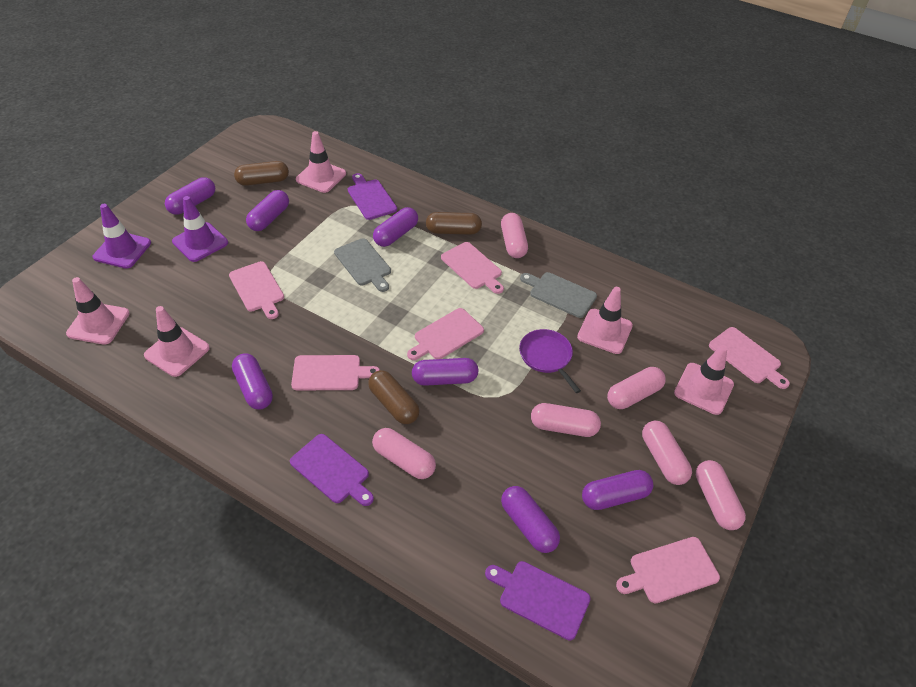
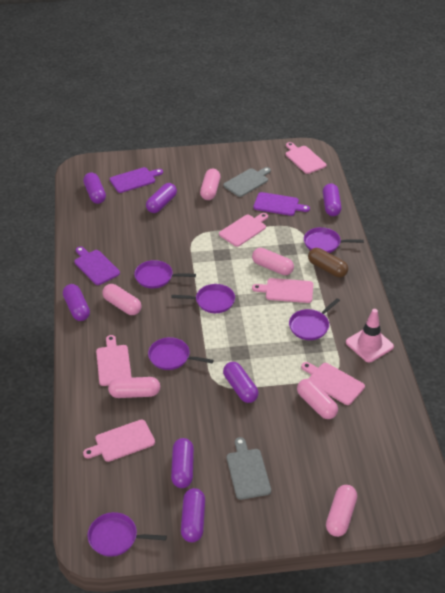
brown capsule: [234,161,289,186] [368,370,420,424] [426,212,482,235] = 3 -> [308,248,348,277] = 1
pink traffic cone: [66,277,130,345] [144,306,210,377] [296,131,346,193] [577,287,633,354] [674,345,734,415] = 5 -> [346,309,394,362] = 1
purple pan: [519,329,581,393] = 1 -> [88,512,167,557] [134,260,196,288] [148,337,214,370] [172,284,235,313] [289,298,340,340] [304,227,364,253] = 6
purple traffic cone: [93,204,151,269] [172,196,228,262] = 2 -> none = 0

